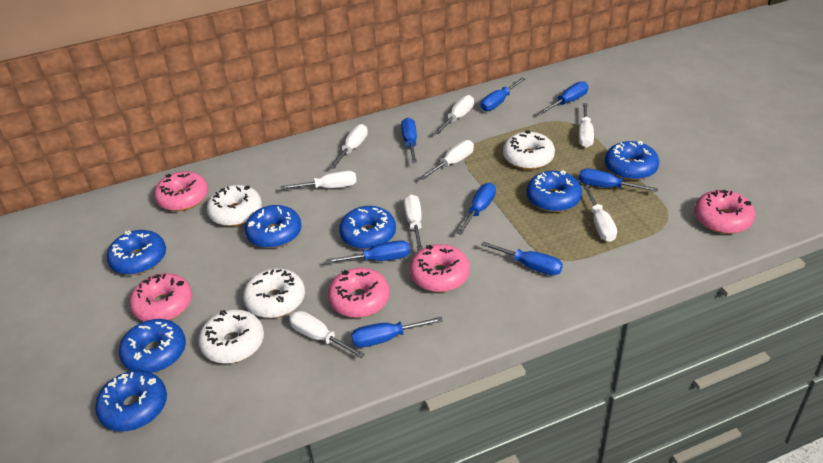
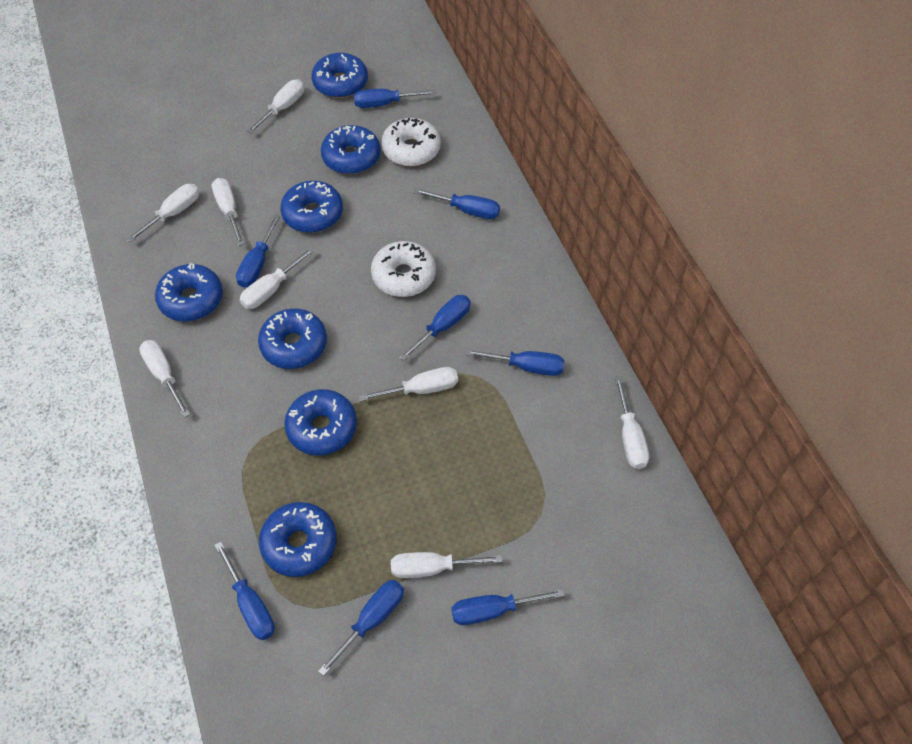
pink donut: [129,273,192,321] [154,171,208,211] [328,268,390,318] [410,244,470,292] [694,190,755,234] = 5 -> none = 0
white donut: [198,309,264,364] [207,185,262,226] [243,268,305,318] [503,130,555,170] = 4 -> [371,241,436,297] [381,118,441,166] = 2

